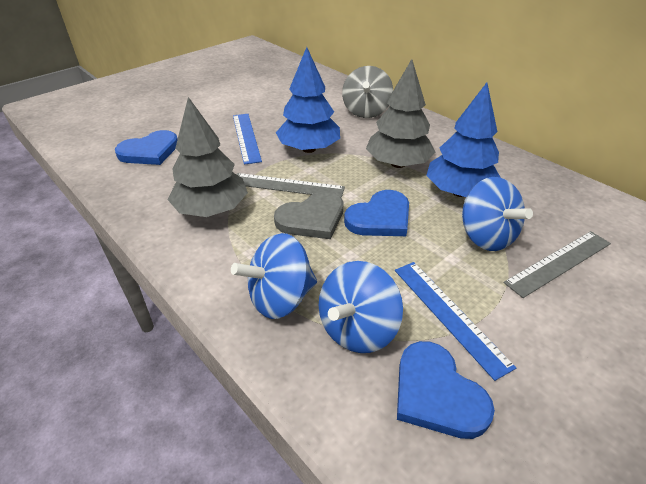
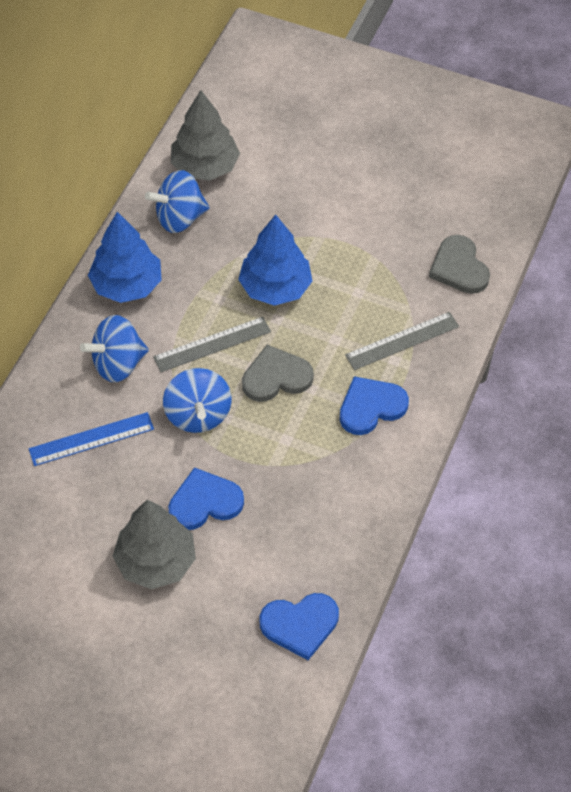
blue ruler: [233,114,262,165] [395,262,516,381] = 2 -> [29,412,154,466] = 1
grey heart: [274,191,344,239] = 1 -> [242,345,314,402] [429,235,490,294] = 2
grey spinning top: [342,66,393,118] = 1 -> none = 0

